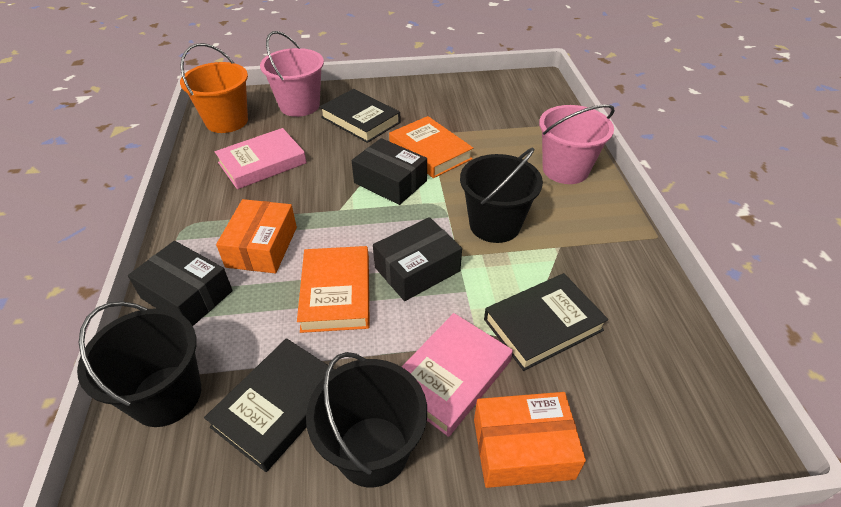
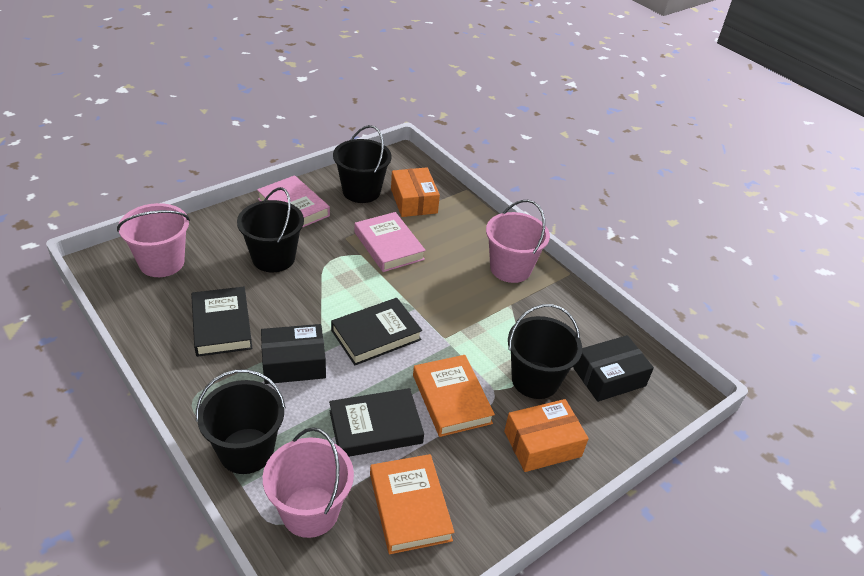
black box: [128,241,233,326] [352,138,427,205] [373,217,462,301] = 3 -> [261,324,326,384] [573,335,654,402] = 2
black bucket: [77,301,201,427] [306,352,427,487] [460,148,543,243] = 3 -> [196,369,286,474] [237,187,304,272] [333,125,392,203] [508,304,582,399] = 4
orange bucket: [180,43,248,133] = 1 -> none = 0
pink bucket: [260,31,324,117] [539,104,615,184] = 2 -> [117,203,190,277] [263,427,354,538] [486,200,550,283] = 3

